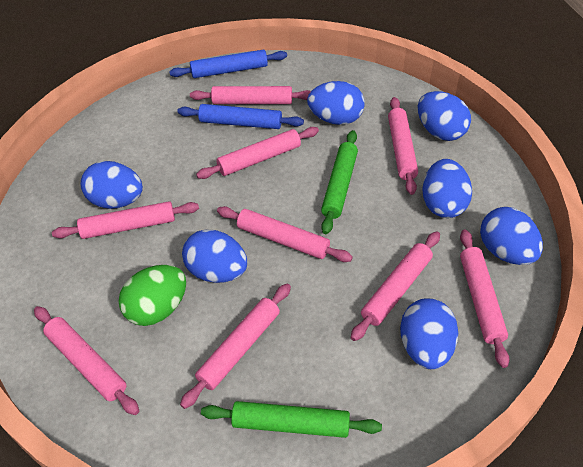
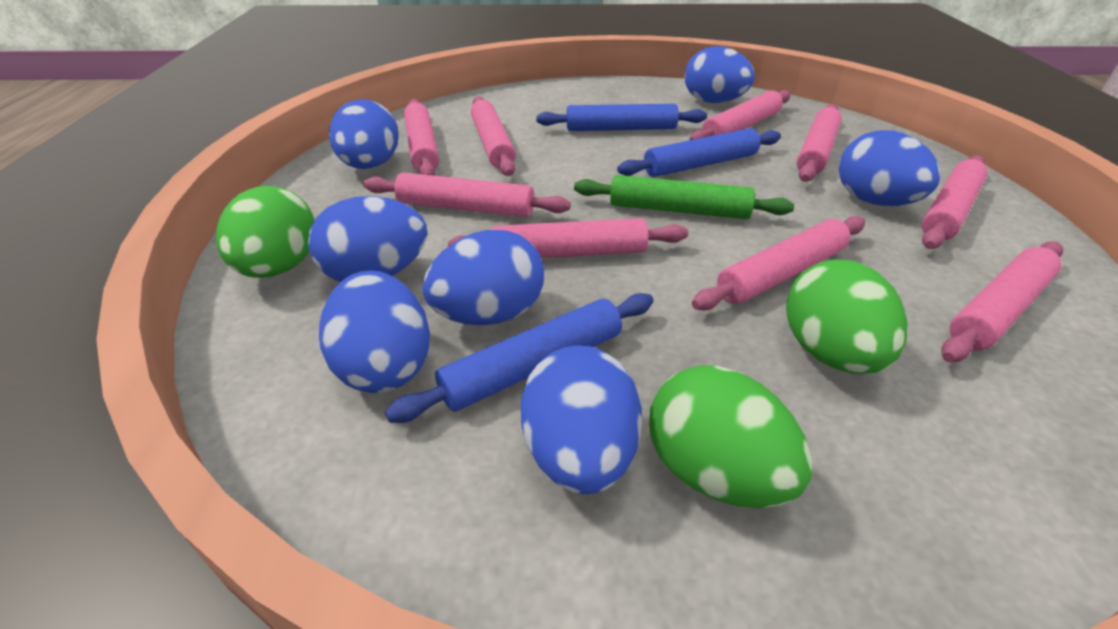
blue rolling pin: [169,50,287,78] [177,104,304,129] = 2 -> [385,293,654,423] [536,104,707,131] [617,128,781,177] = 3
green egg: [119,265,186,326] = 1 -> [216,186,314,278] [649,366,812,508] [786,260,908,374] = 3
green rolling pin: [201,401,382,438] [321,130,358,234] = 2 -> [574,175,794,219] = 1

